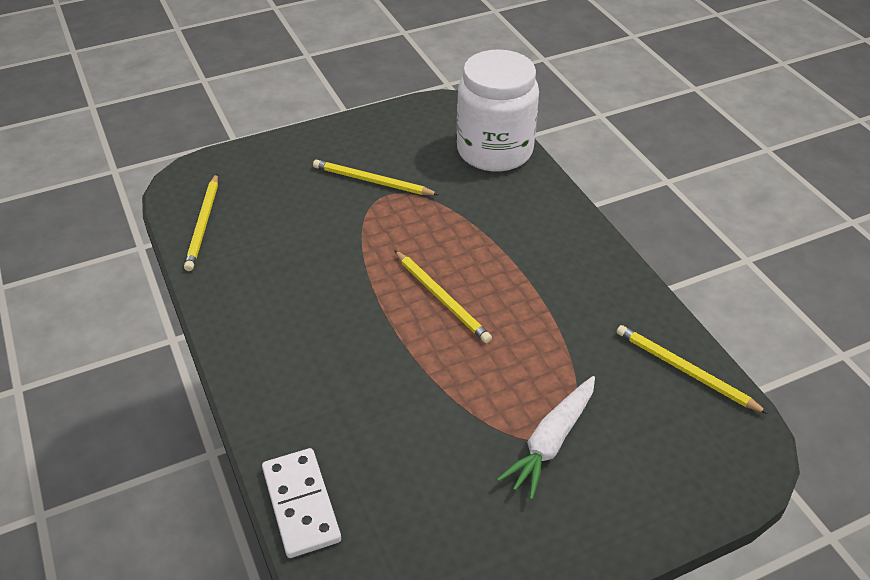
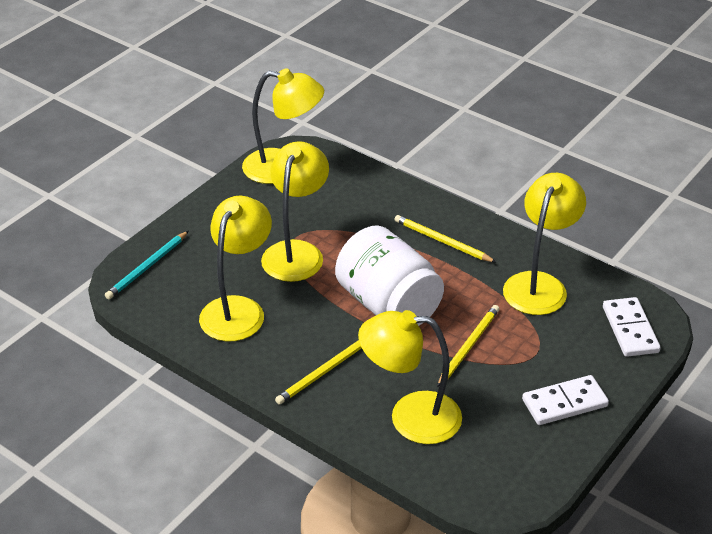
turquoise pencil: none = 0 -> [105,231,188,299] = 1
white carrot: [497,376,595,500] = 1 -> none = 0
white domino: [262,448,341,558] = 1 -> [522,375,609,425] [603,297,661,357] = 2
yellow lamp: none = 0 -> [199,196,272,341] [242,68,324,184] [261,141,329,282] [358,310,462,444] [503,173,586,315] = 5
yellow pencil: [184,174,218,271] [313,160,439,195] [394,250,492,343] [617,325,769,414] = 4 -> [275,340,362,404] [394,215,497,263] [437,305,499,387] = 3

